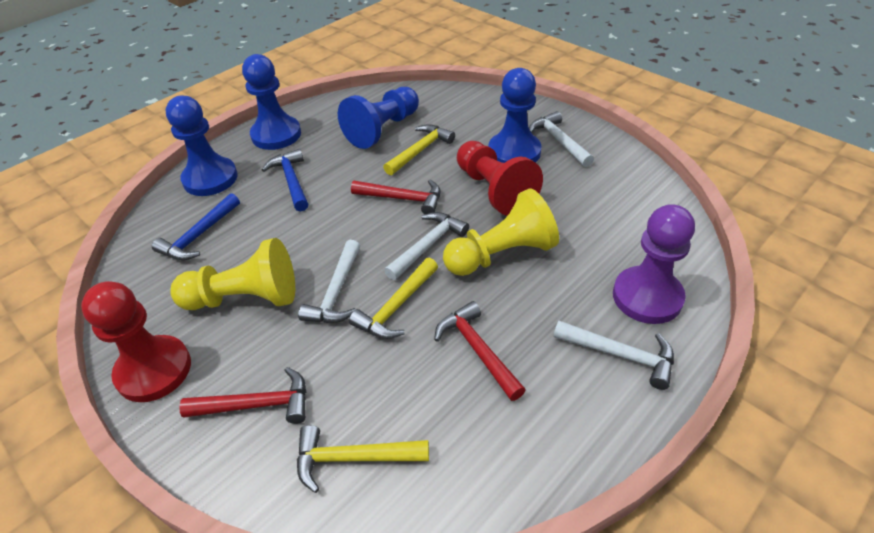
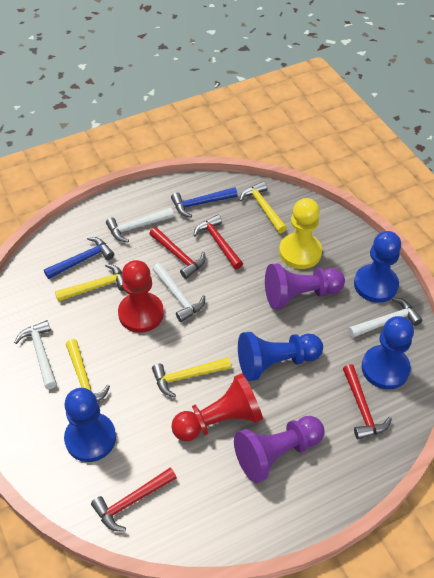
purple pawn: [613,204,695,324] = 1 -> [234,416,325,483] [265,263,345,309] = 2
red hammer: [179,367,306,424] [351,179,440,214] [434,301,525,401] = 3 -> [91,467,177,531] [149,227,206,279] [194,215,243,269] [343,364,392,439] = 4
yellow hammer: [297,425,429,493] [349,258,438,339] [383,124,455,176] = 3 -> [55,264,124,302] [66,339,110,402] [152,357,231,397] [240,181,287,233] = 4
yellow pawn: [170,238,295,310] [443,189,559,276] = 2 -> [279,198,322,269] = 1

